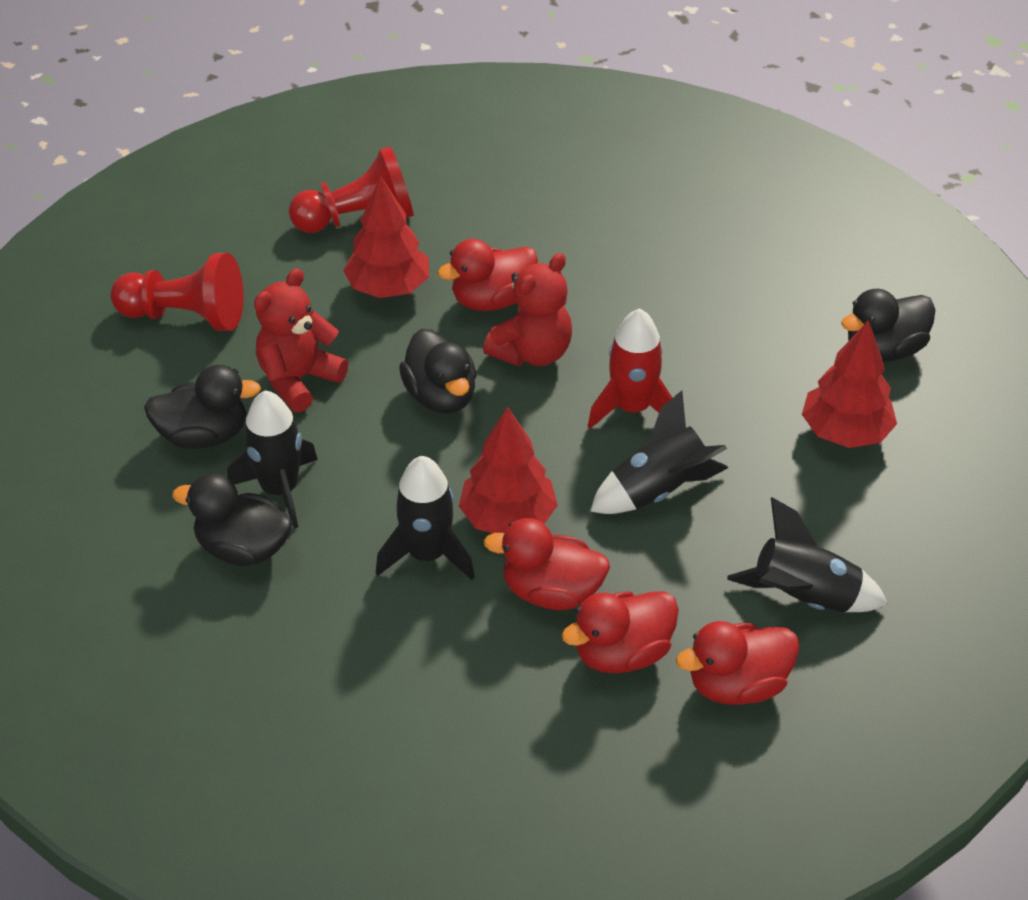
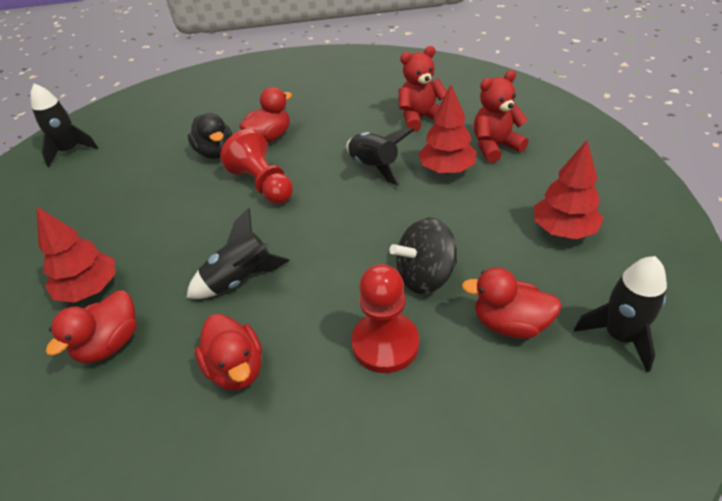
black duck: [144,365,261,449] [172,473,293,566] [399,329,477,414] [841,289,935,362] = 4 -> [188,113,232,159] = 1
black spinning top: none = 0 -> [389,218,457,294] = 1
red rocket: [588,308,673,428] = 1 -> none = 0

